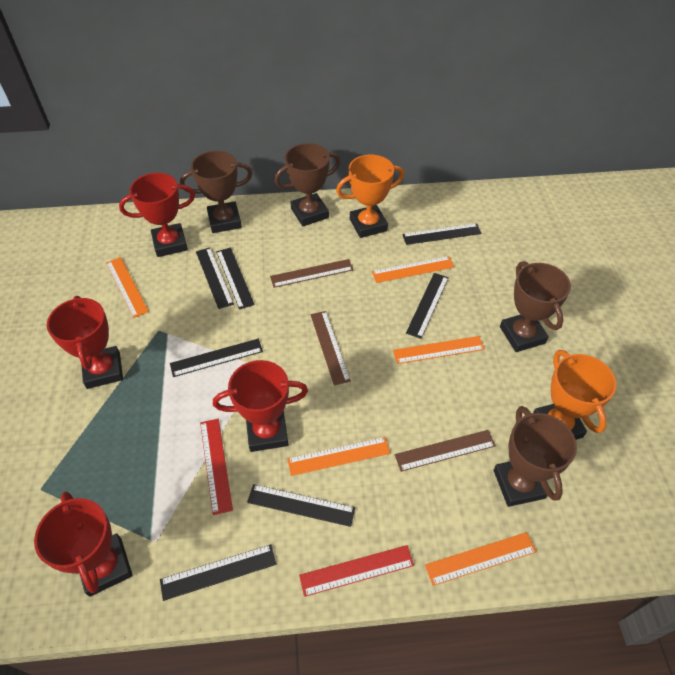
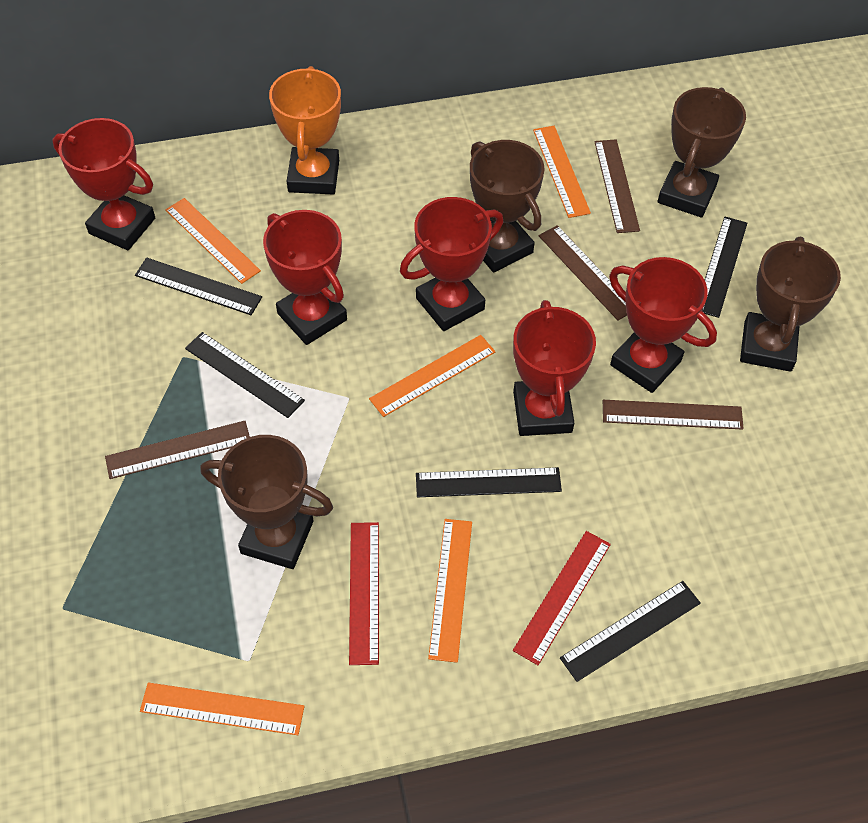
black ruler: [160,544,276,601] [170,339,263,377] [196,247,234,309] [216,247,255,310] [247,484,355,527] [402,223,482,245] [406,273,449,339] = 7 -> [135,258,262,315] [185,332,305,418] [416,467,562,497] [560,581,701,682] [702,217,747,318] = 5
brown ruler: [270,259,353,288] [310,311,351,385] [395,430,496,472] = 3 -> [105,421,250,479] [539,225,627,320] [595,139,640,233] [603,400,744,430] = 4
orange trophy: [336,155,404,238] [533,350,616,440] = 2 -> [269,66,341,195] = 1
red trophy: [34,491,132,597] [47,296,123,389] [119,173,195,257] [213,360,308,452] = 4 -> [52,118,155,250] [263,210,347,345] [400,197,503,331] [513,300,596,436] [609,257,717,393] = 5

